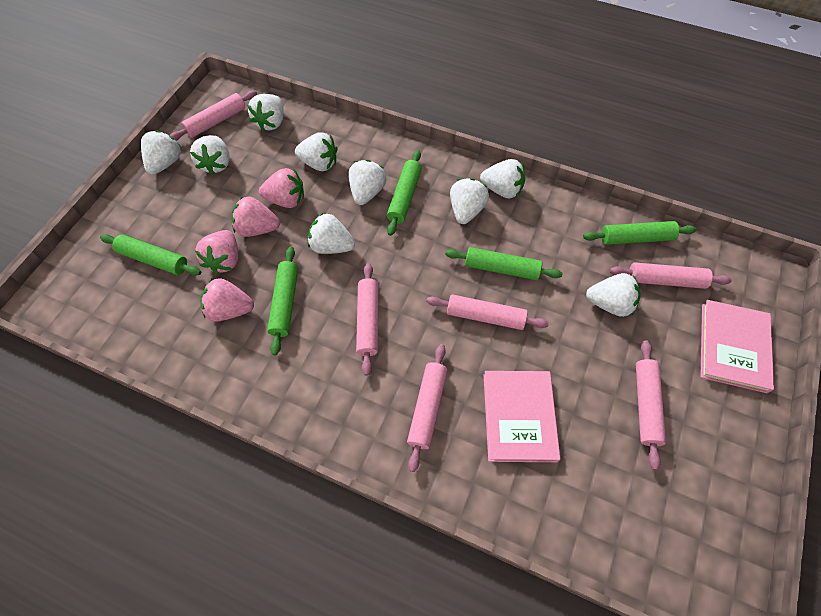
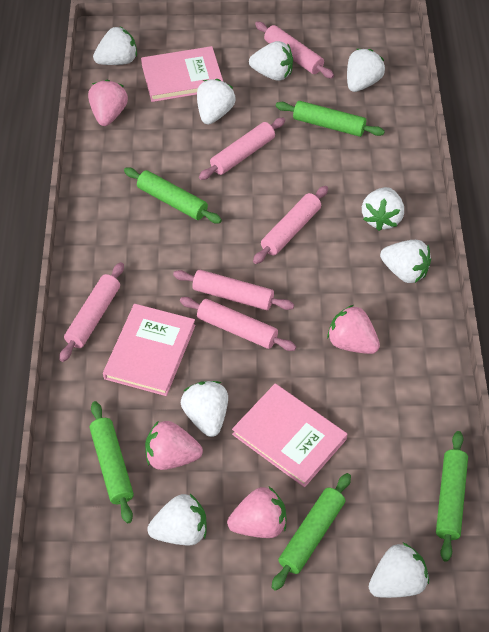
pink book: [484,371,561,462] [700,300,774,393] = 2 -> [103,304,196,396] [141,46,223,102] [232,384,347,487] = 3

